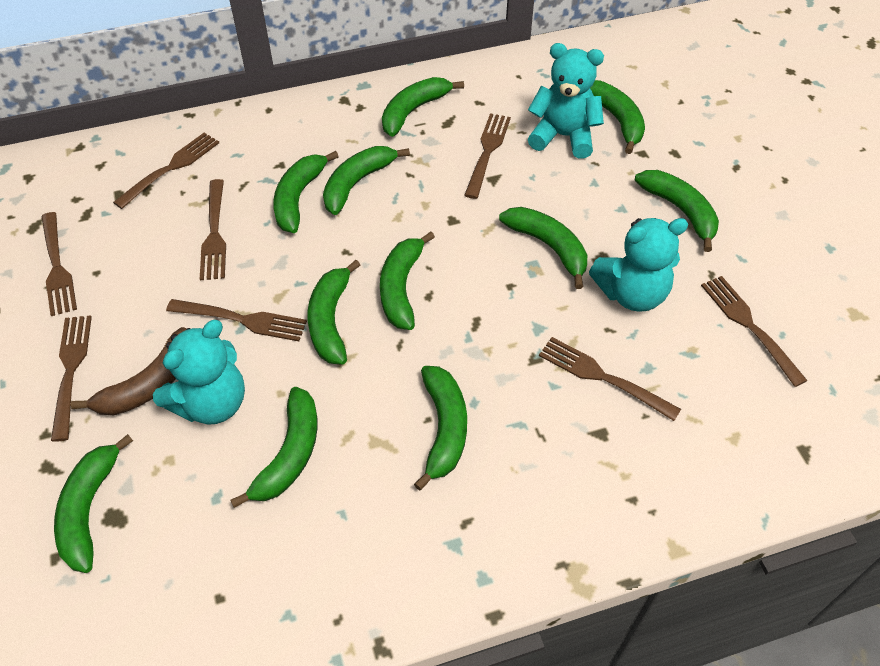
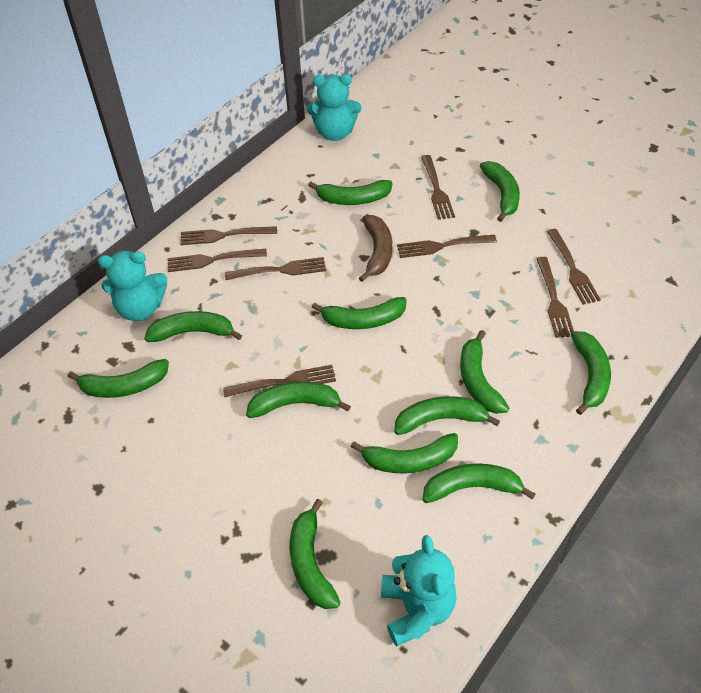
green banana: [54,434,133,573] [231,387,317,508] [273,151,339,233] [307,260,360,365] [323,146,410,215] [380,231,435,330] [382,77,464,137] [414,366,467,491] [499,207,587,289] [590,80,645,154] [635,170,719,252] = 11 -> [68,359,169,398] [144,311,242,342] [246,381,351,418] [290,499,341,609] [308,180,393,205] [312,297,407,329] [351,433,458,473] [394,396,500,435] [422,463,536,503] [460,330,509,414] [480,161,520,222] [571,331,611,415] = 12

